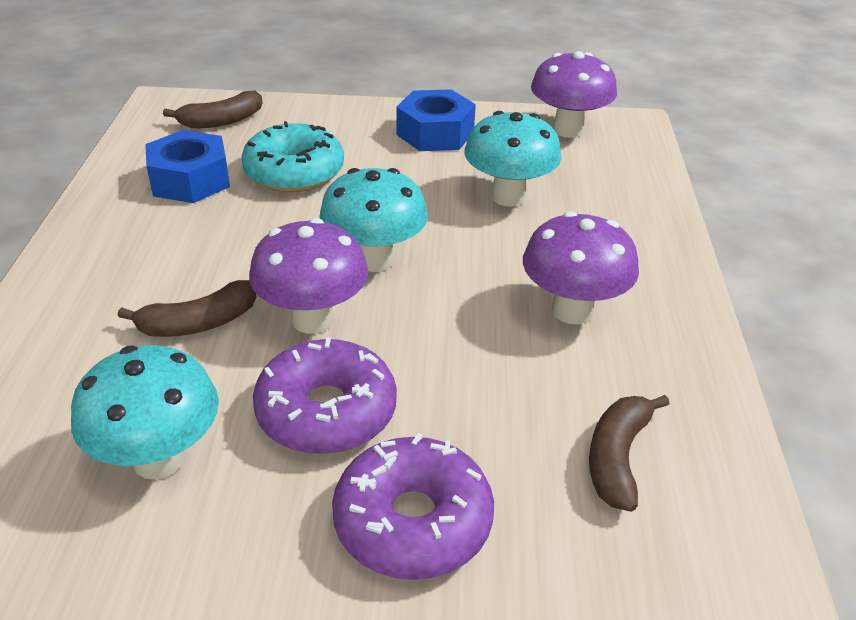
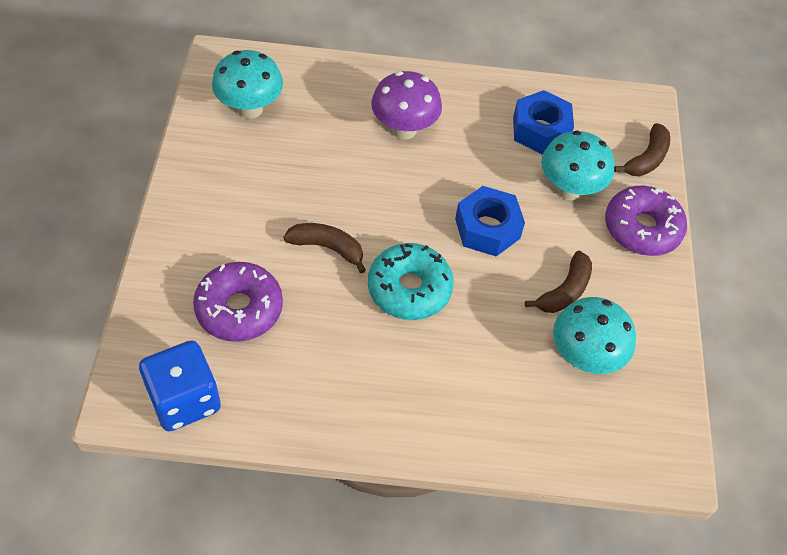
blue dice: none = 0 -> [139,341,221,431] = 1
purple mushroom: [249,218,368,334] [523,211,639,324] [531,51,617,138] = 3 -> [371,71,442,140] = 1

